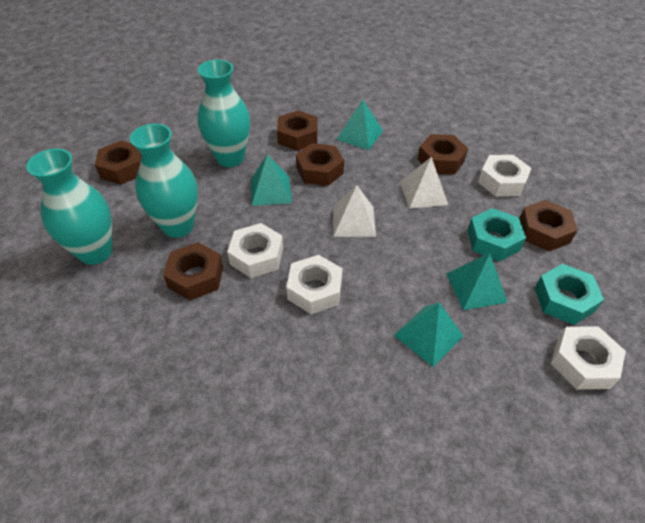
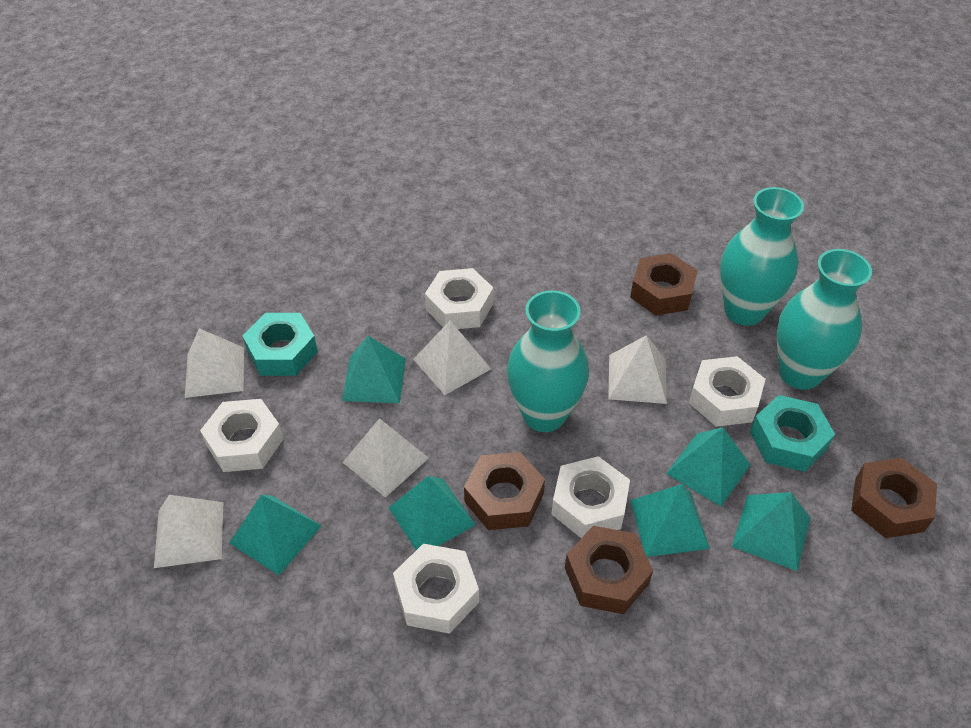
brown nut: [95,141,141,185] [163,242,223,301] [277,110,317,151] [296,143,344,186] [417,134,468,174] [519,200,578,252] = 6 -> [464,452,545,530] [565,526,653,614] [630,253,698,316] [851,458,937,538] = 4
turquoise pyramid: [251,154,292,206] [337,99,383,150] [394,302,463,367] [446,253,508,310] = 4 -> [230,495,321,575] [342,336,406,403] [388,476,476,550] [630,484,710,557] [666,427,751,507] [732,492,811,571] = 6
white nut: [227,223,283,278] [286,255,342,314] [478,155,531,197] [551,326,626,389] = 4 -> [200,399,284,472] [393,544,479,634] [425,268,493,329] [551,456,630,538] [689,356,766,427] = 5
white pyramid: [333,185,376,237] [400,157,448,209] = 2 -> [154,495,223,568] [185,328,244,398] [342,418,429,498] [413,320,491,395] [608,335,667,404] = 5

